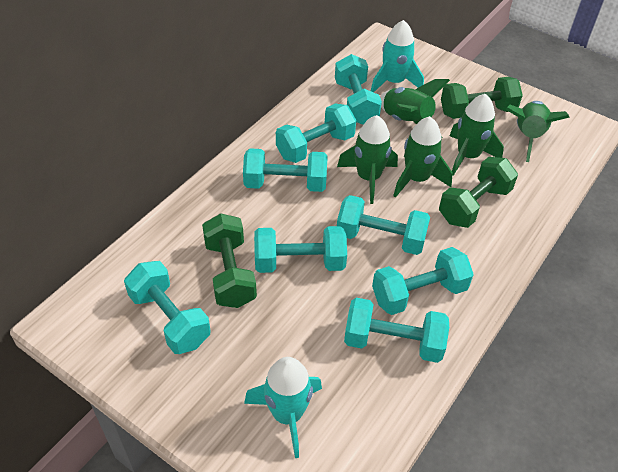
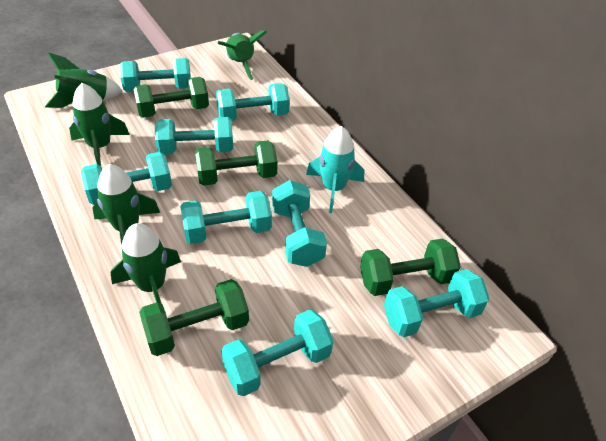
green dumbbell: [202,213,257,308] [439,157,518,228] [441,77,523,119] = 3 -> [133,77,209,118] [139,279,249,356] [195,140,277,186] [360,238,461,296] = 4
turquoise rocket: [244,357,322,458] [371,20,424,92] = 2 -> [306,126,364,213] = 1

